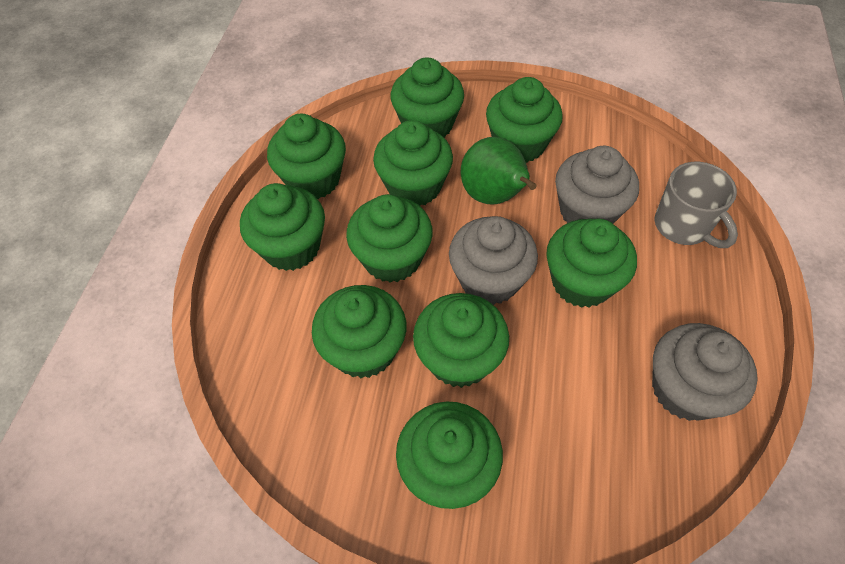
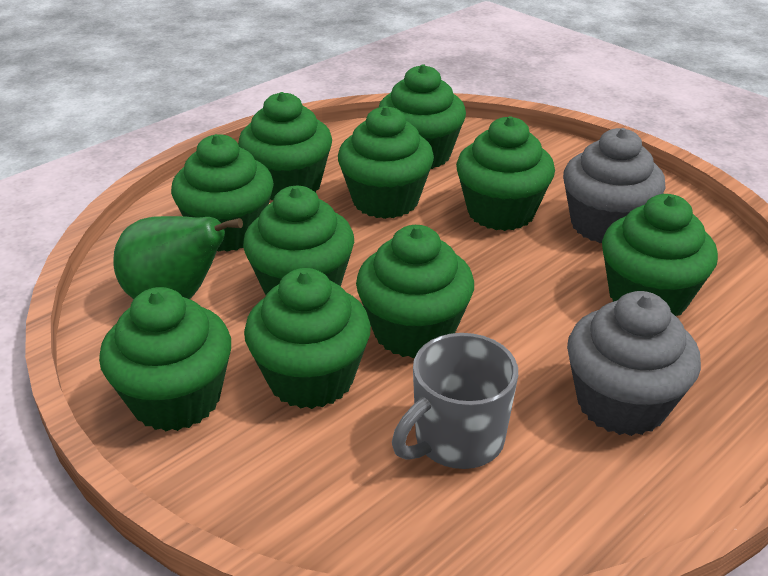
grey cupcake: [449,216,538,305] [555,146,639,224] [652,323,758,421] = 3 -> [563,128,665,243] [567,291,701,436] = 2

